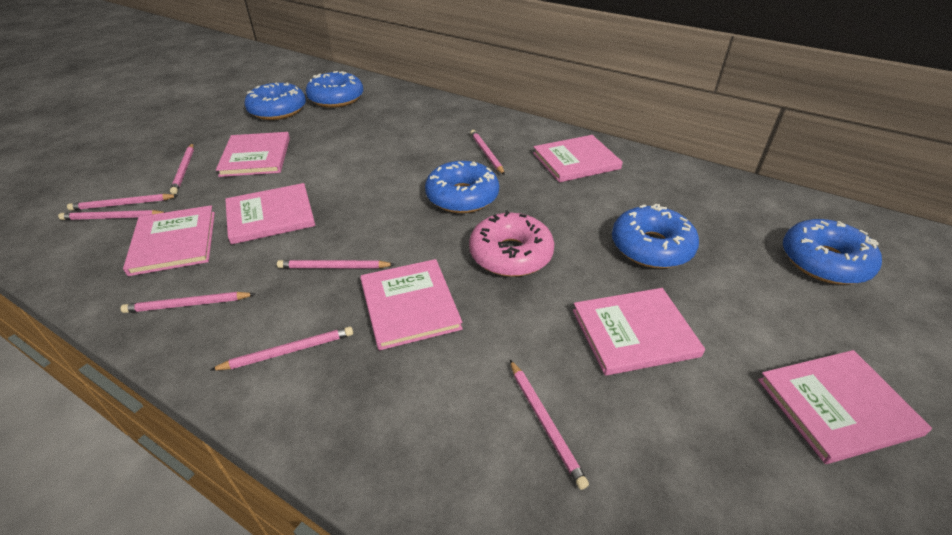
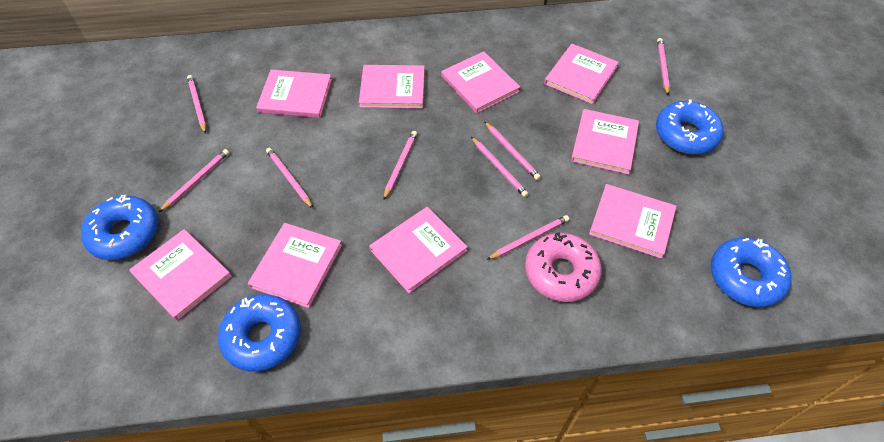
blue donut: [244,83,306,120] [306,71,363,108] [425,161,499,213] [612,204,699,268] [783,219,882,284] = 5 -> [81,195,159,260] [218,294,301,372] [656,99,724,154] [711,237,792,307] = 4
pink book: [123,205,215,276] [216,132,290,177] [225,183,315,244] [360,259,463,350] [533,135,623,183] [573,288,705,376] [758,350,932,464] = 7 -> [129,229,232,321] [248,223,342,308] [256,70,332,118] [359,65,425,109] [369,207,468,293] [441,51,520,113] [544,44,619,104] [571,109,639,175] [589,184,677,259] = 9

